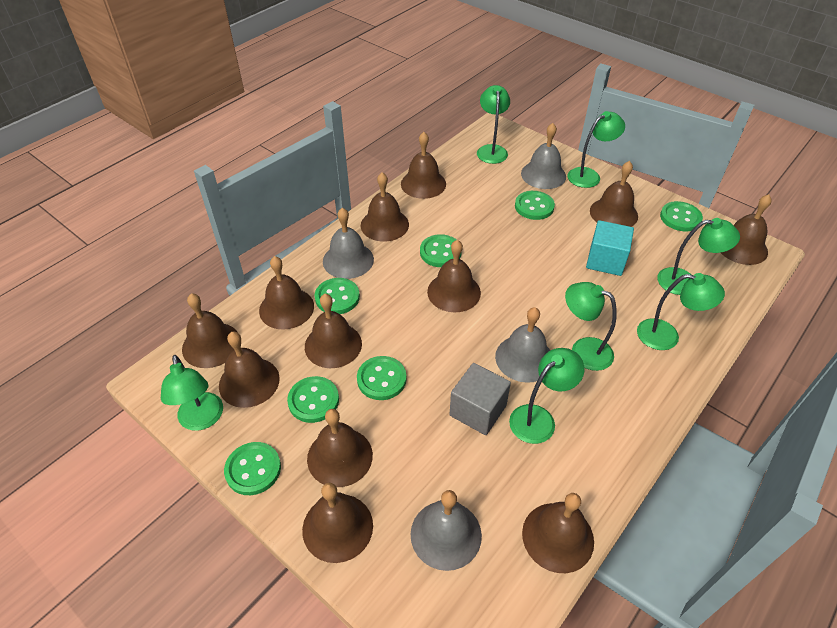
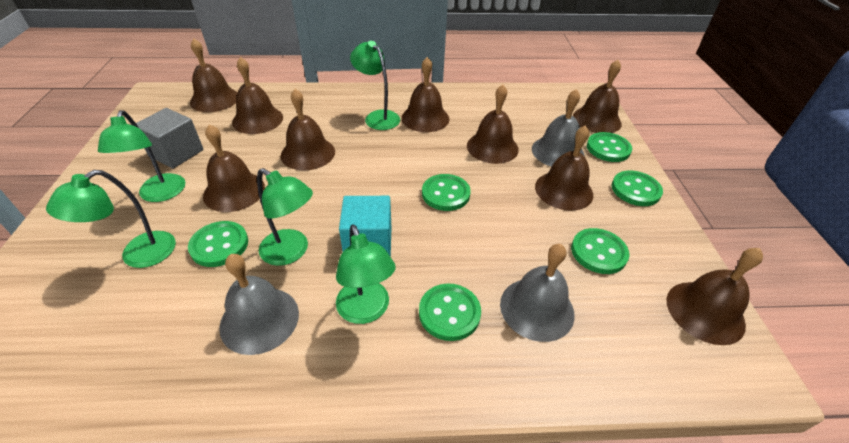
brown bell: [182,293,238,368] [219,332,280,408] [259,256,314,330] [302,483,373,563] [305,294,362,368] [307,409,373,487] [361,172,409,242] [401,132,446,199] [427,240,481,312] [522,493,594,573] [590,161,638,227] [721,194,772,265] = 12 -> [190,38,237,112] [203,124,265,212] [232,57,283,134] [281,89,335,171] [401,57,450,132] [467,84,519,164] [535,125,593,210] [573,60,622,133] [667,248,763,345] = 9
green button: [224,442,281,495] [287,376,339,423] [315,278,360,314] [357,356,407,400] [420,234,462,267] [515,191,555,220] [660,201,703,231] = 7 -> [188,221,248,267] [419,284,481,341] [422,174,471,211] [571,228,630,274] [587,132,632,162] [612,171,663,206] = 6
green lamp: [161,355,223,431] [477,85,510,164] [509,348,585,444] [565,282,617,371] [567,111,625,188] [637,273,725,350] [657,218,740,295] = 7 -> [46,170,176,268] [98,110,185,202] [257,168,313,266] [336,225,395,324] [350,41,400,130] = 5
grey bell: [323,208,374,279] [411,490,482,571] [495,307,550,383] [521,123,566,189] = 4 -> [219,254,299,355] [500,244,575,342] [532,89,585,167] = 3

